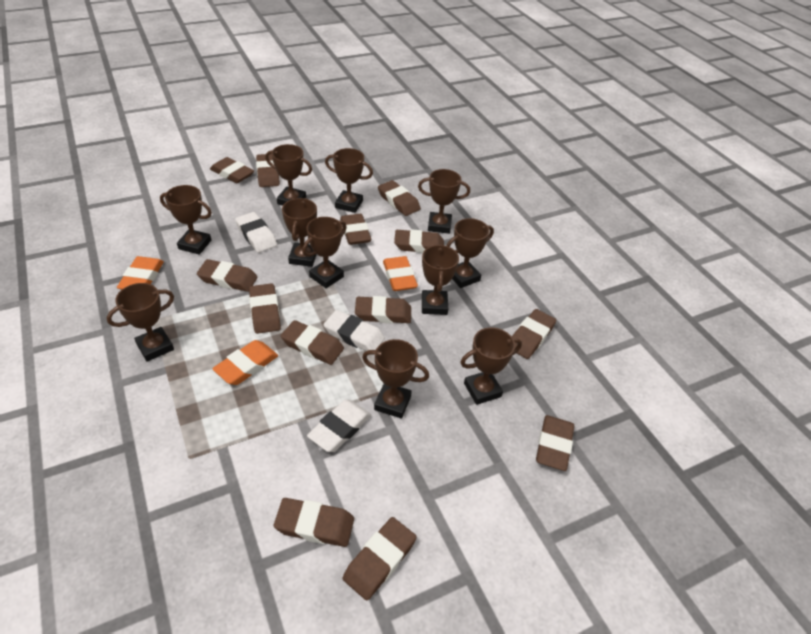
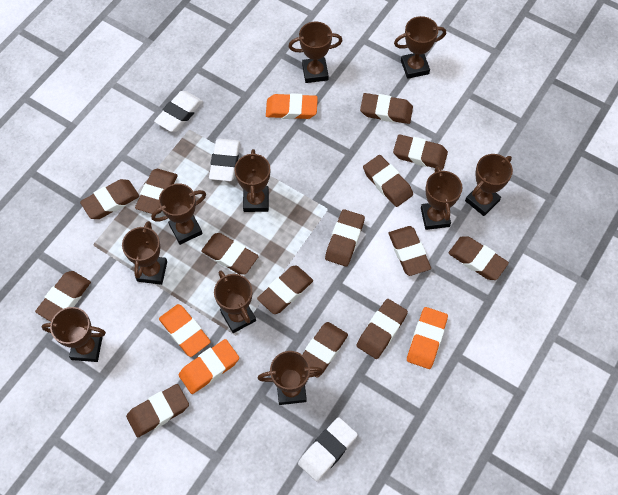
brown eraser: [197,259,258,292] [210,157,254,183] [249,283,281,334] [256,154,280,187] [274,498,354,547] [281,320,344,365] [340,214,372,245] [343,517,417,600] [355,296,411,323] [378,180,421,216] [394,229,444,253] [512,309,556,359] [536,415,574,471] = 13 -> [35,271,91,322] [80,179,139,219] [126,384,189,437] [135,169,178,214] [201,233,259,275] [257,265,313,314] [302,322,348,378] [325,209,365,267] [356,299,408,359] [360,93,413,124] [363,155,413,207] [389,226,431,276] [393,134,448,170] [449,236,509,280] = 14
brown trophy: [107,283,174,362] [160,185,212,255] [265,144,312,206] [282,198,317,267] [302,217,347,288] [325,148,373,213] [362,339,429,419] [418,169,470,234] [422,244,459,315] [446,218,494,288] [460,327,522,405] = 11 -> [42,307,106,362] [122,221,167,285] [151,183,206,245] [214,271,256,333] [234,149,270,212] [258,351,323,405] [288,22,343,83] [394,16,446,79] [421,166,462,230] [465,154,513,216] = 10
orange eraser: [117,256,164,290] [212,340,278,385] [383,256,418,291] = 3 -> [159,304,211,357] [179,339,239,394] [266,93,318,119] [407,307,448,369] = 4

